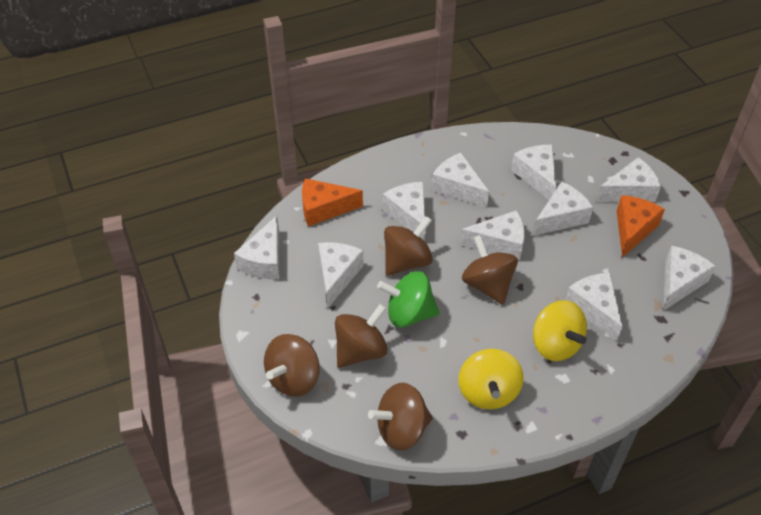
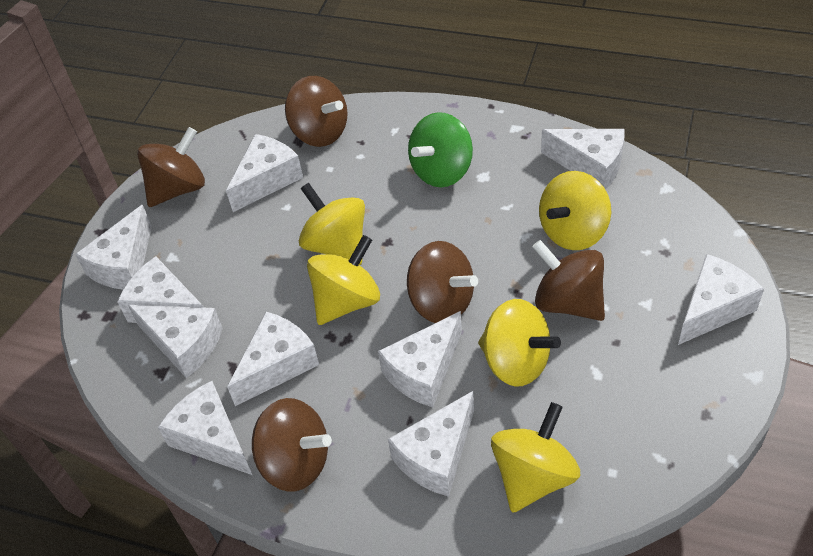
orange cheese: [302,178,363,227] [617,195,665,258] = 2 -> none = 0
yellow spinning top: [458,349,523,409] [533,300,587,361] = 2 -> [299,183,365,265] [307,235,380,325] [478,299,561,387] [491,402,580,513] [539,171,611,250] = 5

